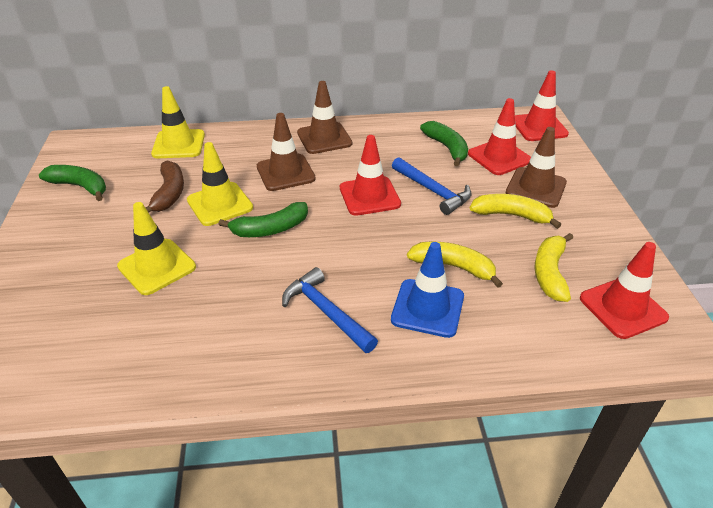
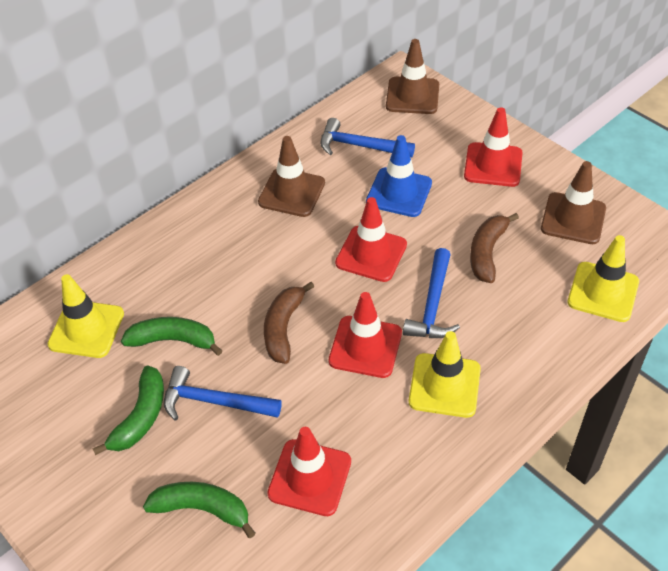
blue hammer: [282,267,378,353] [392,157,471,215] = 2 -> [164,366,282,421] [320,118,415,157] [403,248,460,338] = 3
brown banana: [145,160,184,213] = 1 -> [264,282,314,364] [470,213,519,283] = 2
yellow banana: [407,242,503,288] [470,194,561,229] [534,233,573,302] = 3 -> none = 0

